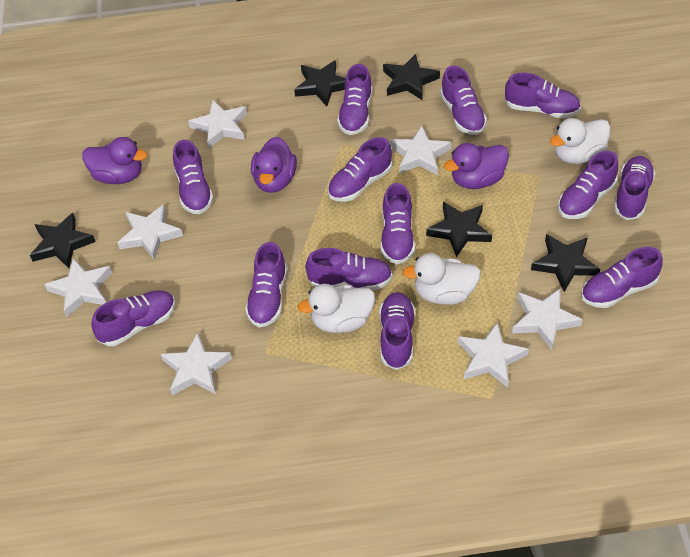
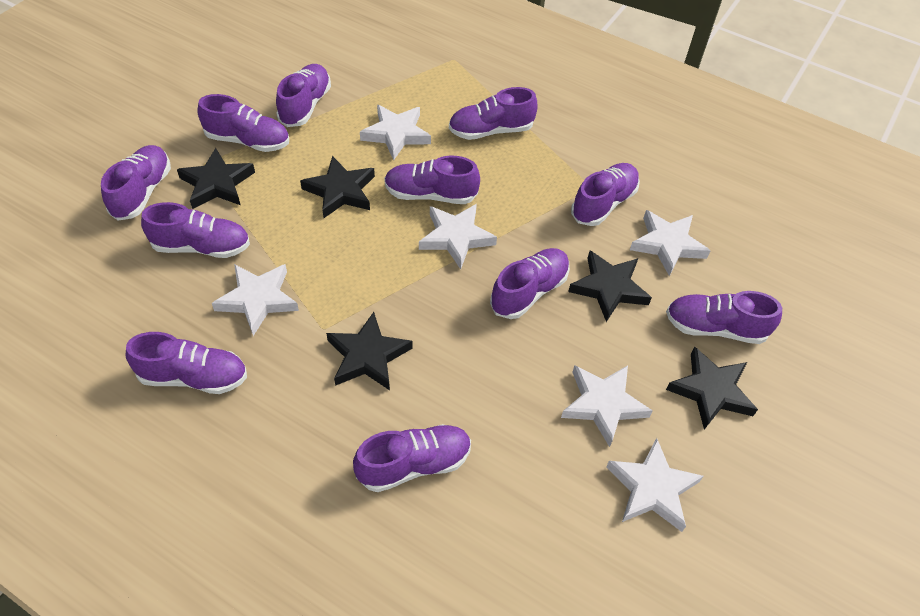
purple duck: [82,137,147,184] [251,137,297,193] [444,143,509,189] = 3 -> none = 0
purple shoe: [91,290,175,346] [173,140,214,214] [245,242,287,328] [305,248,392,290] [328,137,392,202] [337,64,373,135] [379,292,415,370] [381,183,415,264] [440,66,487,135] [505,73,581,118] [558,151,618,219] [581,247,663,308] [614,156,655,220] = 13 -> [101,145,171,221] [126,332,247,394] [141,202,250,258] [197,94,289,152] [276,64,331,127] [353,424,471,492] [384,156,480,204] [449,87,538,140] [490,248,570,319] [571,163,640,226] [666,291,782,344] = 11
white duck: [298,284,375,333] [403,253,481,305] [550,118,611,164] = 3 -> none = 0
white star: [45,258,112,317] [118,204,183,260] [161,332,232,395] [188,100,247,149] [390,126,451,175] [458,322,529,387] [512,288,583,350] = 7 -> [212,264,299,336] [360,105,431,160] [419,204,497,269] [561,365,653,447] [606,438,703,532] [630,210,710,276] = 6

